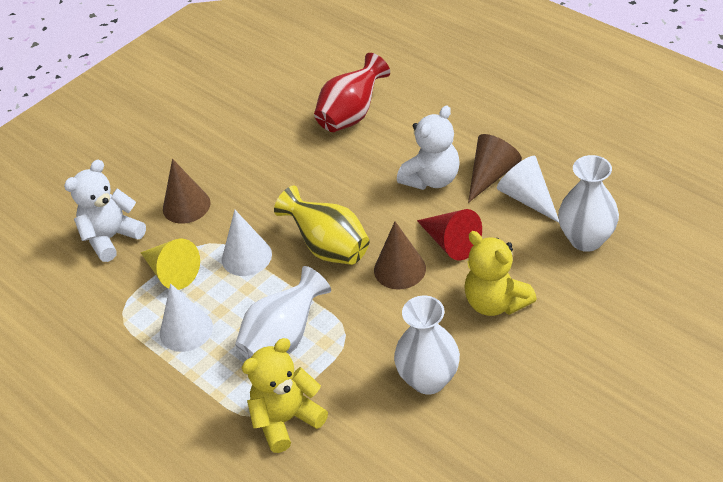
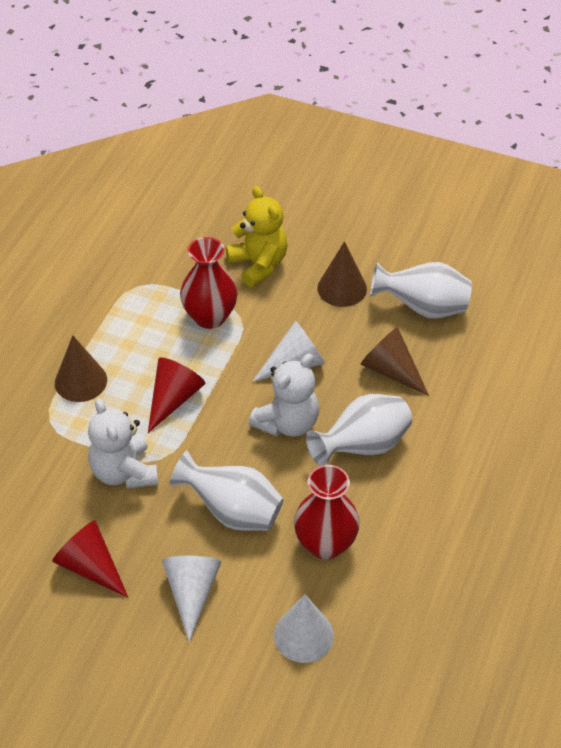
red cone: [417,209,482,261] = 1 -> [52,520,129,598] [148,357,205,433] = 2
red vase: [314,53,390,132] = 1 -> [180,237,237,329] [294,465,360,560] = 2
yellow cone: [141,239,200,290] = 1 -> none = 0
yellow teddy bear: [242,338,328,453] [464,231,537,316] = 2 -> [226,186,288,287] = 1
yellow vase: [274,186,370,265] = 1 -> none = 0

